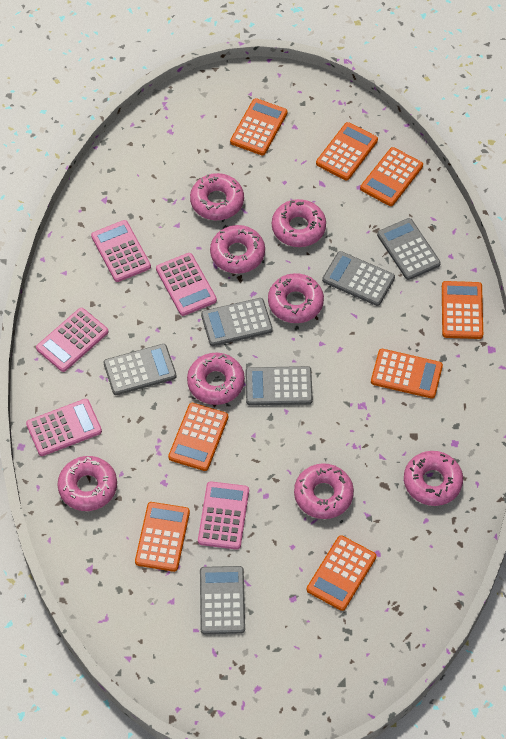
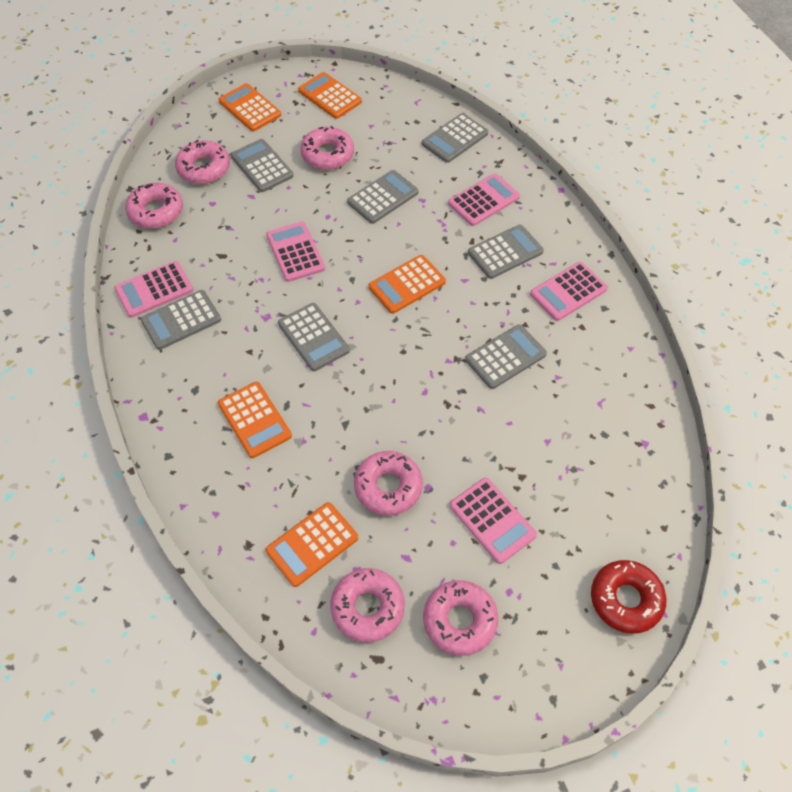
grey calculator: [104,344,177,395] [200,566,245,634] [201,298,273,346] [245,366,313,406] [322,251,395,306] [377,218,441,280] = 6 -> [140,290,221,350] [231,139,294,192] [278,303,350,371] [347,170,418,224] [422,113,488,163] [465,324,547,389] [468,225,544,279] = 7
orange calculator: [135,502,190,572] [168,403,228,471] [230,98,287,155] [307,535,376,611] [316,122,378,180] [360,147,423,206] [371,349,443,399] [442,281,483,339] = 8 -> [218,382,292,458] [219,83,281,131] [266,502,358,587] [298,72,362,119] [369,255,446,314] = 5
pink donut: [58,456,117,511] [187,353,245,405] [190,173,244,220] [210,225,265,274] [268,273,324,323] [272,199,326,247] [294,463,354,519] [404,451,463,506] = 8 -> [125,182,183,229] [175,140,230,184] [300,126,354,170] [330,568,405,642] [354,451,423,516] [423,580,498,656] = 6
red donut: none = 0 -> [591,560,666,634] = 1

